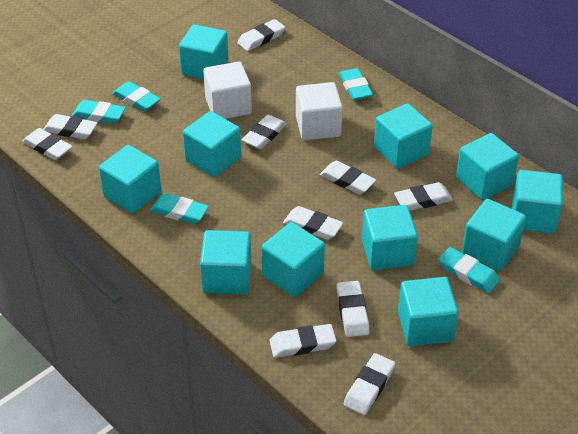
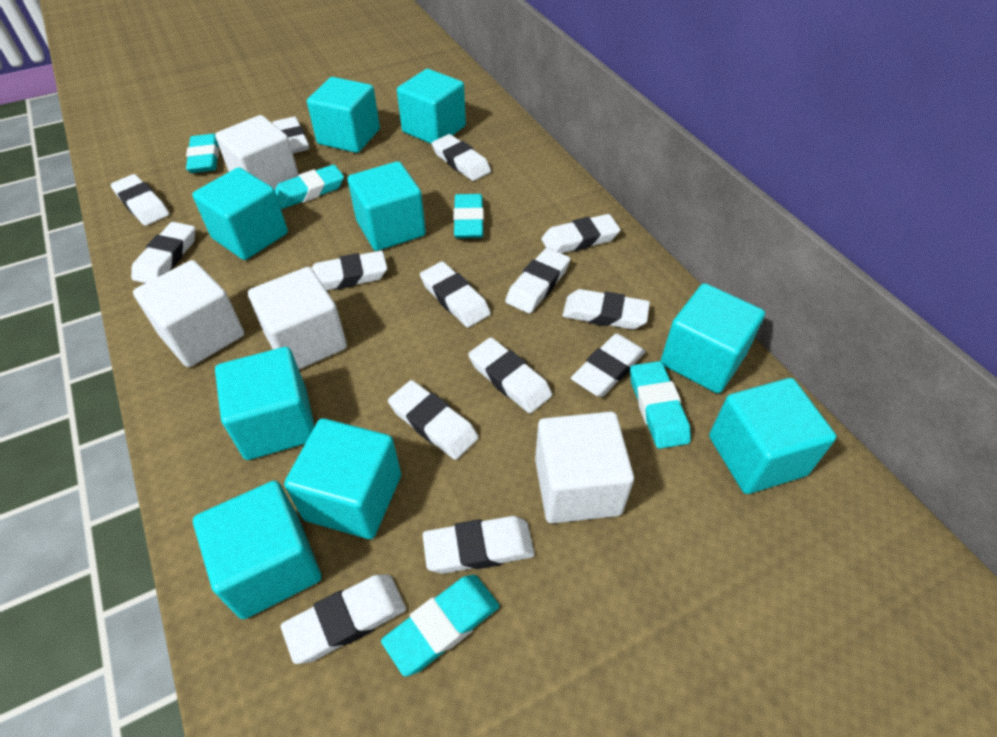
turquoise cube: [99,145,161,214] [179,24,229,79] [183,111,241,178] [200,230,252,295] [261,222,325,297] [362,205,418,271] [374,103,433,169] [398,277,459,346] [456,133,519,200] [462,199,526,271] [512,170,563,234] = 11 -> [192,167,288,260] [193,481,321,619] [215,347,315,460] [284,418,401,539] [307,77,380,153] [348,161,426,251] [397,69,466,144] [661,283,765,393] [709,378,836,494] = 9
white cube: [203,61,252,119] [296,82,343,140] = 2 -> [133,260,244,367] [215,115,299,190] [248,267,347,369] [535,411,634,524] = 4
white eraser: [22,128,73,160] [43,114,98,139] [237,19,285,51] [241,115,287,149] [270,324,336,358] [283,206,343,240] [320,161,376,194] [336,281,369,337] [344,353,395,415] [394,182,453,211] = 10 -> [111,174,169,226] [131,222,195,283] [273,117,309,153] [281,574,406,664] [312,251,387,290] [388,380,479,460] [420,261,491,328] [423,516,535,574] [432,134,491,181] [468,337,552,414] [505,248,570,314] [541,214,621,253] [563,289,650,329] [571,333,646,397] = 14

